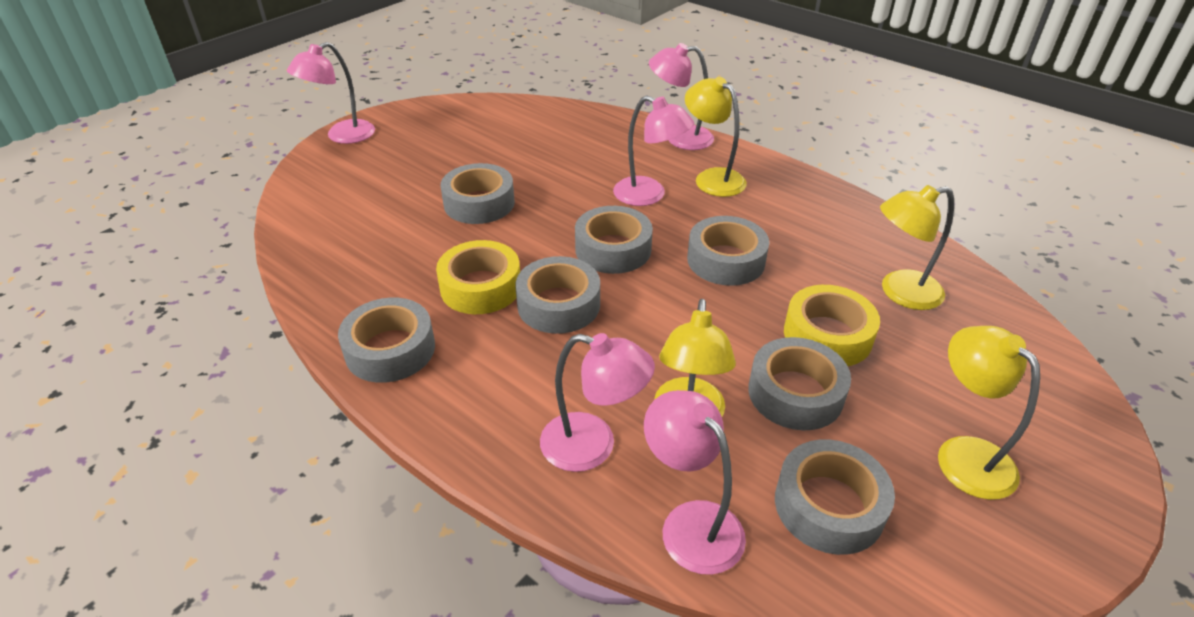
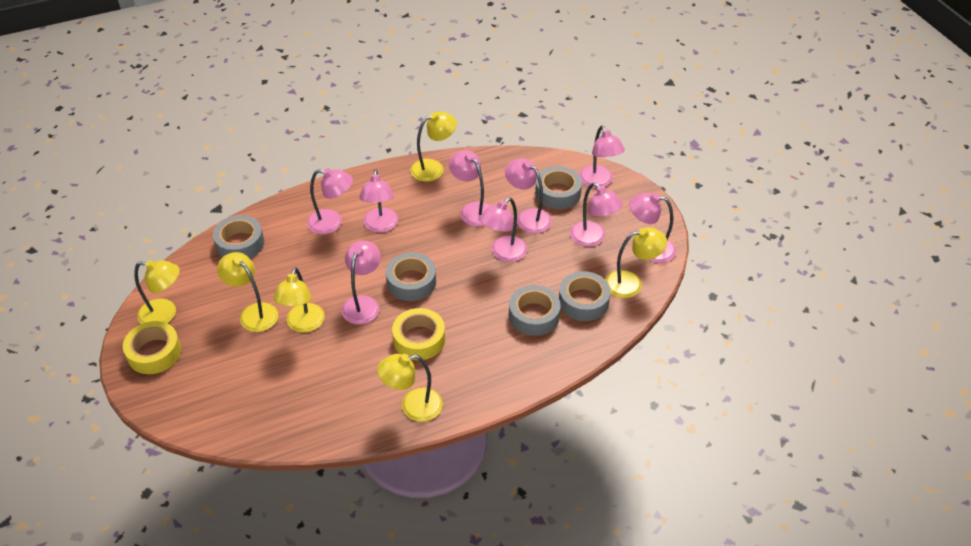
grey tape: [338,298,435,383] [440,163,515,224] [515,256,600,334] [575,206,653,274] [687,216,769,286] [748,337,851,430] [775,439,895,555] = 7 -> [213,215,264,258] [386,252,436,301] [509,285,561,336] [535,166,582,209] [559,271,611,321] = 5
pink lamp: [287,42,375,144] [540,333,655,472] [613,95,694,206] [644,390,746,575] [649,43,714,150] = 5 -> [307,168,353,234] [342,241,381,325] [360,169,398,233] [449,150,490,226] [480,198,527,262] [505,158,551,233] [570,183,623,247] [579,126,625,188] [629,193,676,263] = 9
yellow lamp: [654,299,736,416] [685,77,747,197] [880,185,954,310] [938,326,1040,500] = 4 -> [134,260,180,324] [217,252,278,332] [273,267,325,333] [377,354,443,422] [410,112,457,182] [605,227,667,298] = 6

